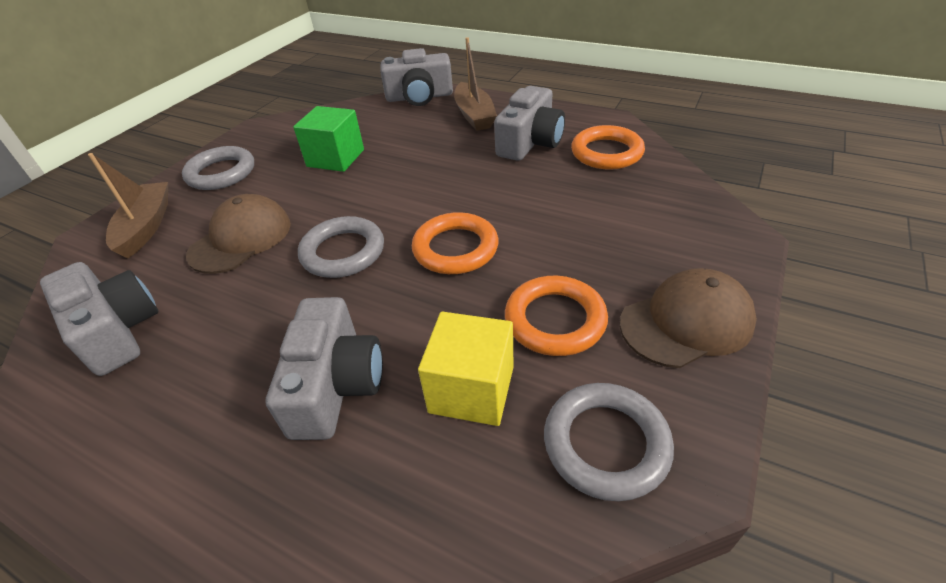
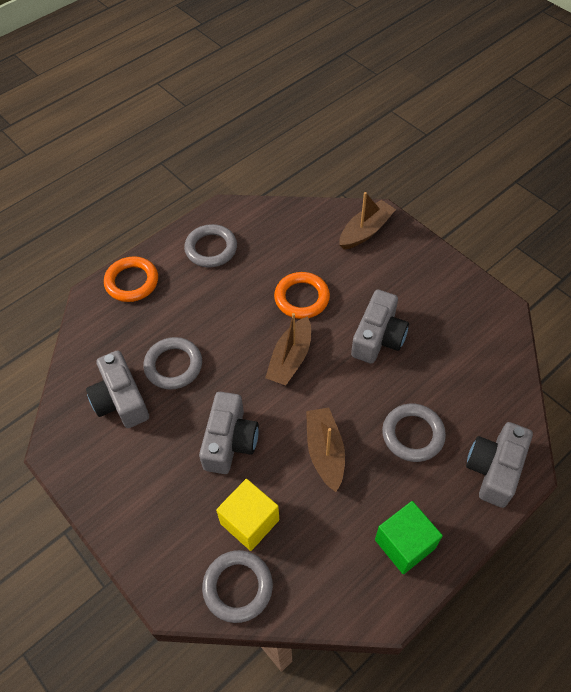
brown boat: [88,153,168,259] [454,37,497,131] = 2 -> [265,313,311,386] [306,408,345,492] [339,192,396,250] = 3
brown cap: [186,194,291,274] [620,268,757,368] = 2 -> none = 0
grey ring: [182,146,254,190] [298,216,384,278] [544,383,674,501] = 3 -> [143,337,202,389] [184,224,237,267] [202,550,273,623] [382,403,446,462] = 4
orange ring: [412,212,498,274] [505,276,608,356] [571,125,645,170] = 3 -> [104,256,158,302] [274,272,330,319] = 2

